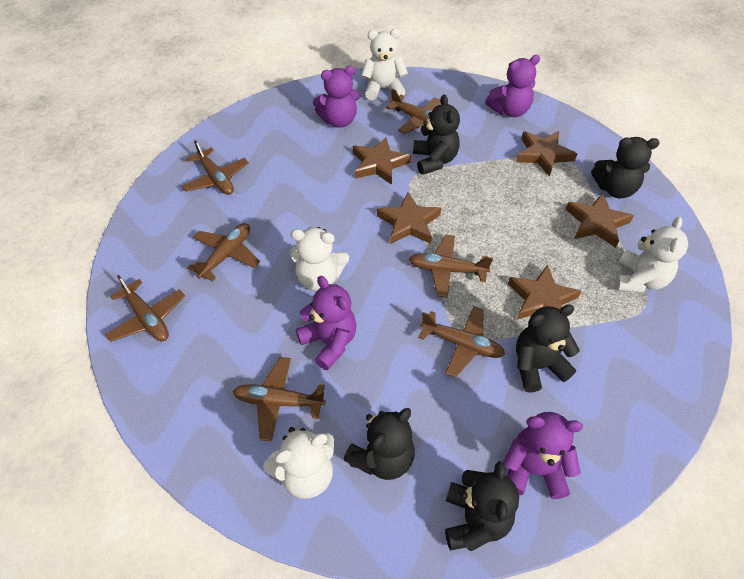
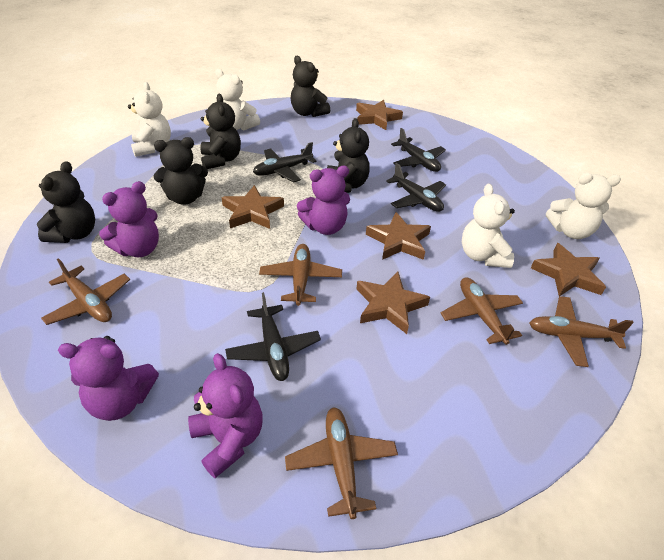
black plane: none = 0 -> [225,292,321,381] [253,142,317,183] [386,163,446,212] [391,128,446,172] = 4
brown plane: [105,275,185,342] [181,140,249,195] [188,223,260,281] [233,357,326,442] [386,88,441,134] [409,235,493,298] [418,306,505,378] = 7 -> [41,258,130,325] [259,244,342,306] [285,407,398,519] [441,277,523,345] [529,296,634,367] = 5

